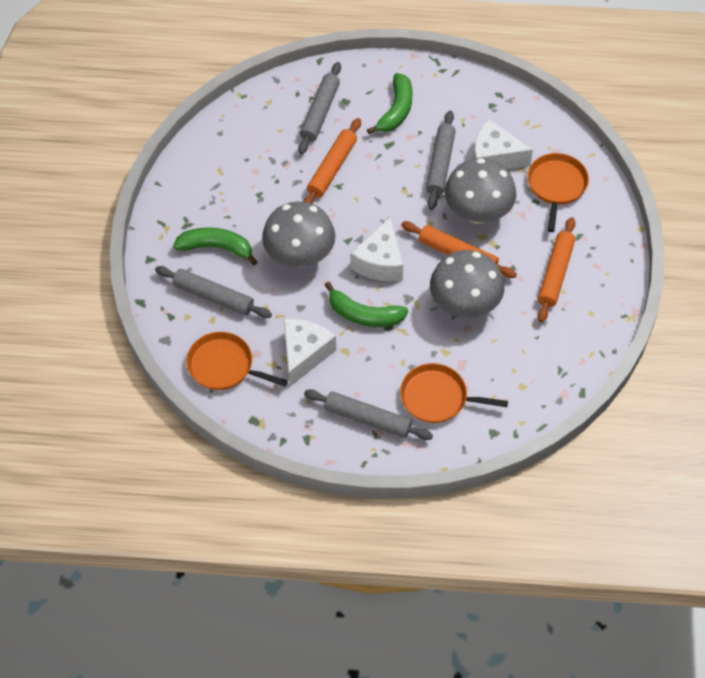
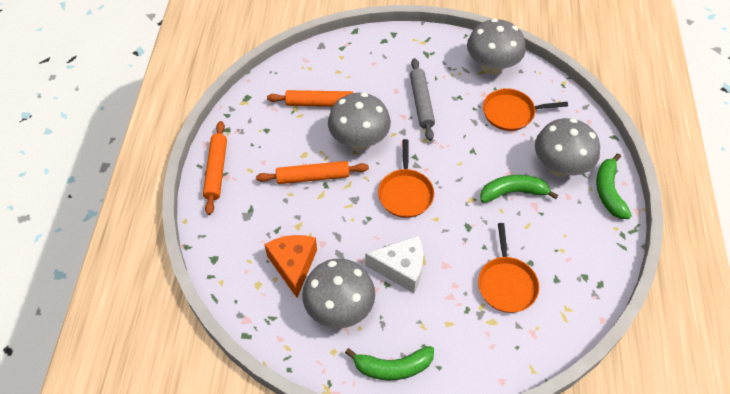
grey mushroom: [262,201,335,268] [430,250,505,318] [444,158,516,224] = 3 -> [302,259,375,329] [328,93,391,150] [467,19,526,74] [535,118,600,176] = 4
grey rolling pin: [155,266,272,318] [298,62,341,154] [304,389,433,440] [426,111,456,210] = 4 -> [410,58,435,141] = 1
orange cheese: none = 0 -> [264,235,317,298] = 1
white cheese: [284,319,336,386] [350,216,403,282] [473,119,533,169] = 3 -> [365,235,423,293] = 1

